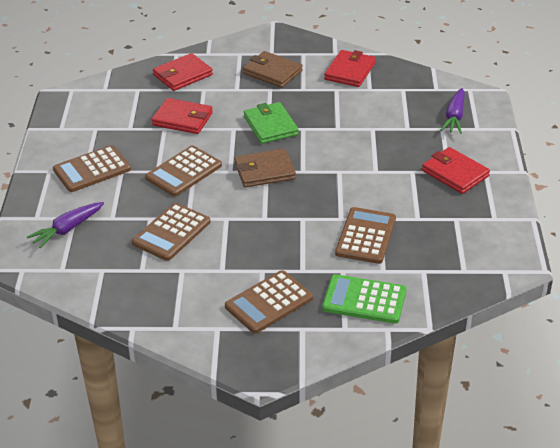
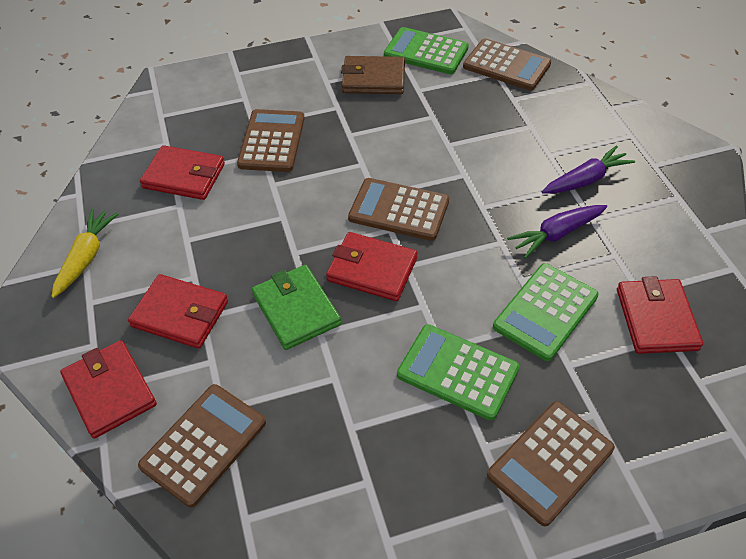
brown wallet: [235,149,296,188] [243,51,303,88] = 2 -> [341,56,405,94] = 1
green calculator: [322,274,406,324] = 1 -> [384,27,469,74] [397,324,519,421] [493,263,599,361] = 3
red wallet: [152,98,213,134] [153,53,213,91] [324,50,375,87] [422,147,490,194] = 4 -> [60,340,157,439] [128,274,228,348] [140,145,225,200] [326,232,417,301] [617,276,703,354] = 5
yellow carrot: none = 0 -> [51,208,119,298] = 1

